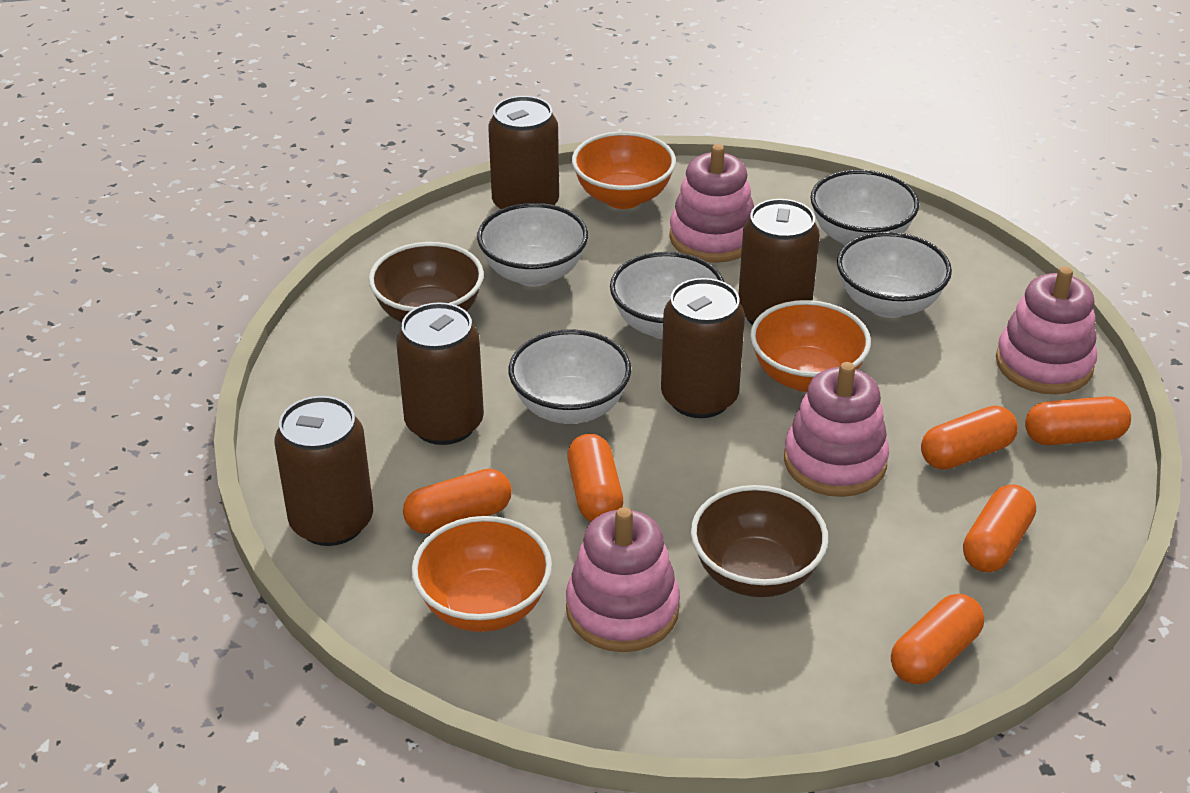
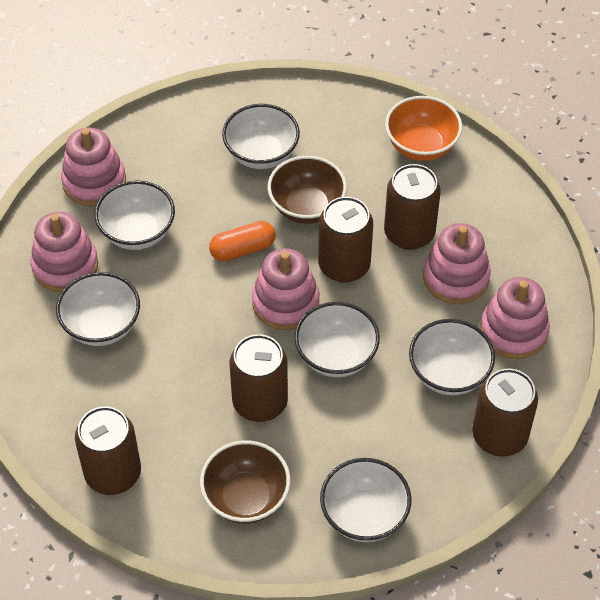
orange bowl: [411,516,552,632] [572,131,676,209] [750,300,871,392] = 3 -> [385,96,462,161] = 1
orange capsule: [403,469,512,534] [567,434,623,522] [891,594,984,684] [921,406,1018,470] [963,484,1036,572] [1025,396,1131,445] = 6 -> [209,221,276,262] = 1
pink stacking toy: [566,507,680,652] [669,144,754,263] [784,362,889,497] [996,266,1097,395] = 4 -> [30,212,98,292] [61,127,126,206] [252,248,319,330] [423,223,491,304] [480,277,550,359] = 5
white bowl: [477,203,588,286] [509,329,631,424] [610,252,724,339] [810,170,919,246] [837,232,952,318] = 5 -> [56,272,140,346] [95,181,175,250] [222,104,300,169] [294,302,380,377] [320,458,411,542] [409,319,495,395] = 6

